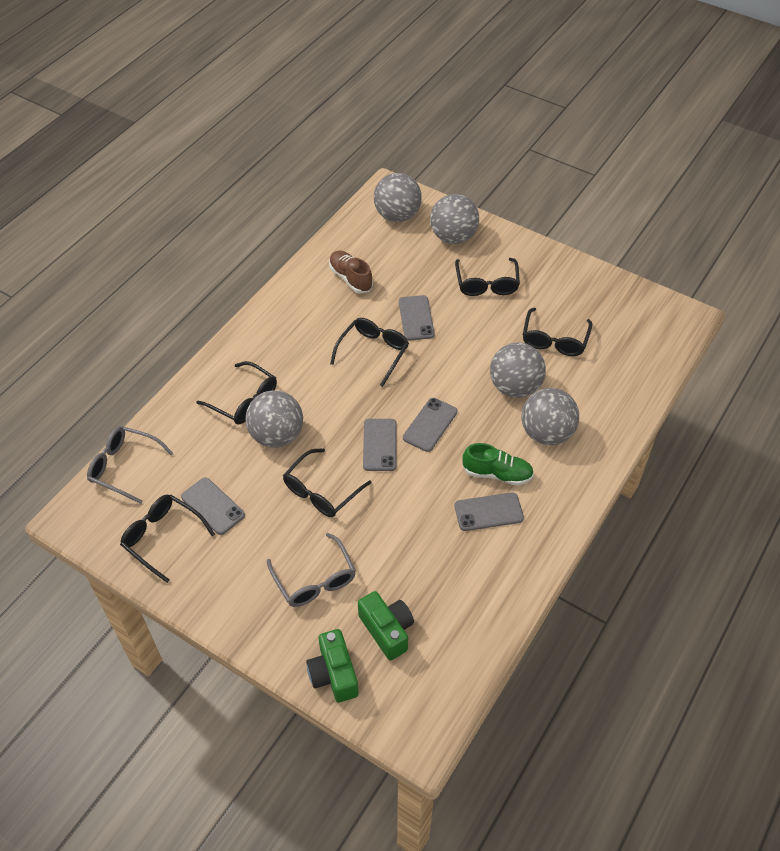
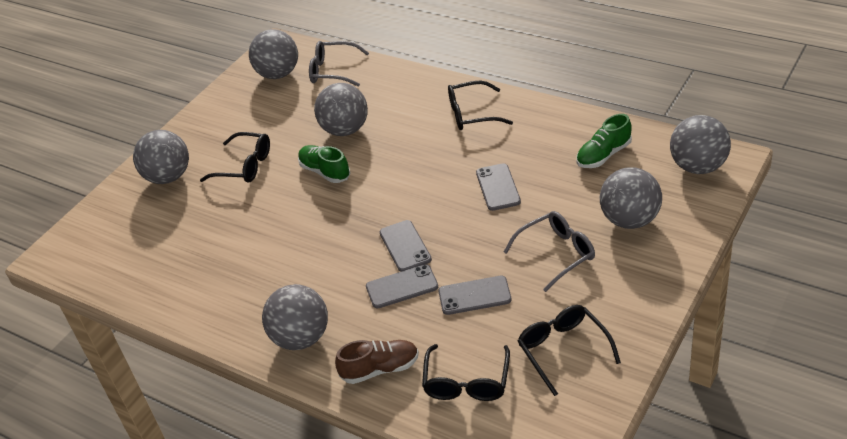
black glasses: [120,495,215,583] [196,361,277,425] [283,448,372,517] [330,318,409,387] [455,258,520,296] [523,308,592,356] = 6 -> [200,132,270,182] [422,344,510,401] [448,81,513,130] [518,305,621,396] = 4
green camera: [306,629,358,703] [358,591,414,660] = 2 -> none = 0
green shoe: [462,443,534,485] = 1 -> [298,145,350,183] [576,114,632,168] = 2
grey ball: [245,390,303,448] [374,173,422,222] [430,194,479,244] [490,342,546,398] [522,388,579,445] = 5 -> [133,130,189,184] [249,29,298,79] [262,284,328,350] [314,83,368,136] [600,168,662,229] [670,115,731,174] = 6
grey phone: [181,477,245,535] [363,419,397,471] [399,295,435,340] [403,398,457,452] [455,492,524,531] = 5 -> [366,264,438,308] [380,220,432,272] [439,276,511,315] [476,163,521,211] = 4

